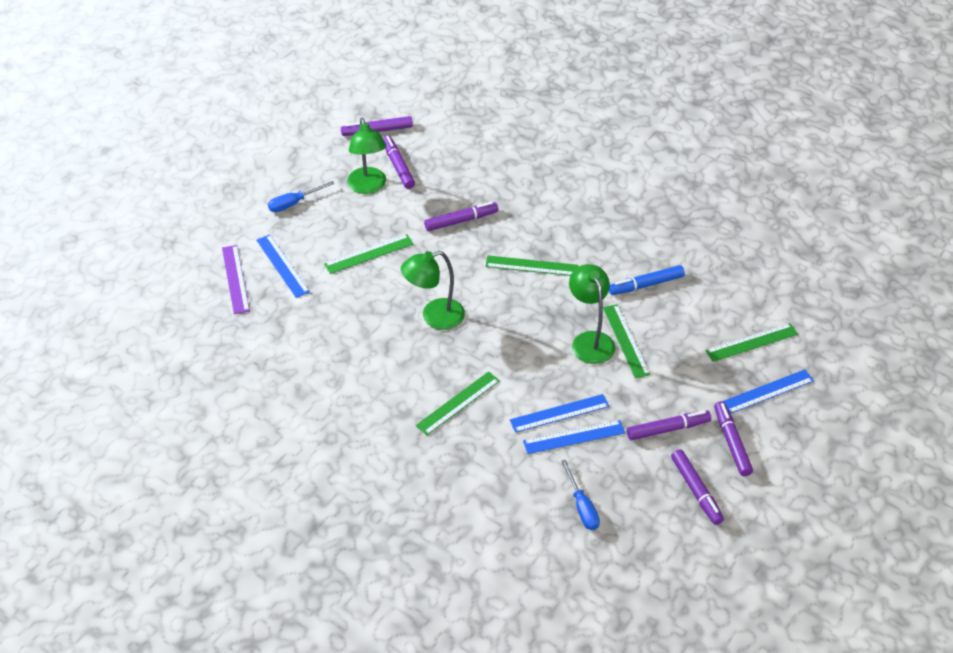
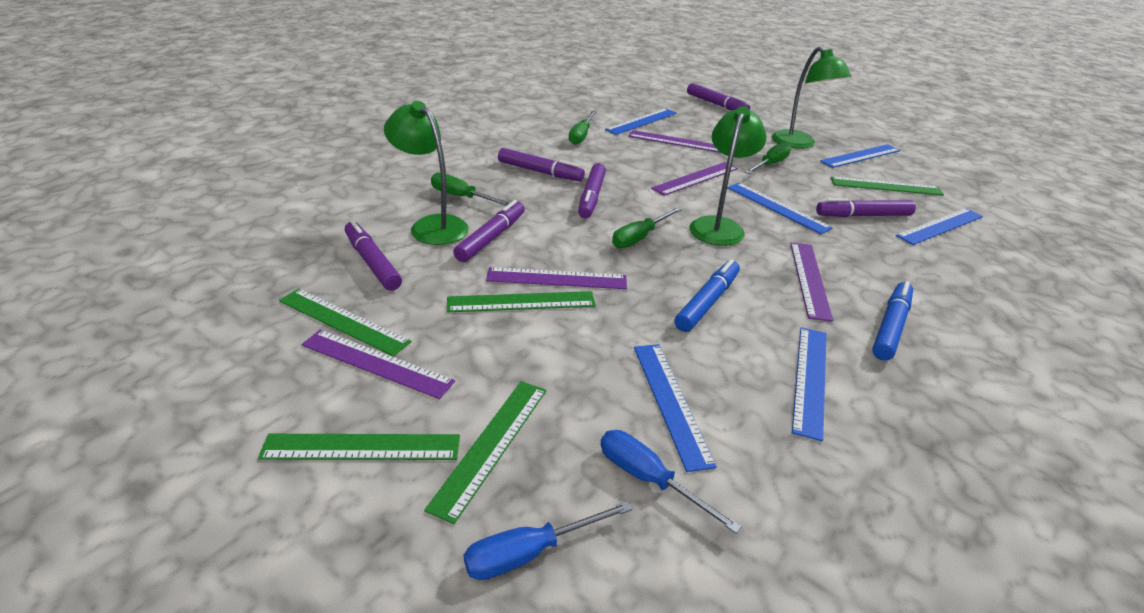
blue marker: [609,265,685,295] = 1 -> [674,259,740,332] [872,281,913,361] = 2
blue ruler: [256,234,310,298] [510,394,609,433] [523,420,625,454] [723,369,814,414] = 4 -> [605,108,677,135] [634,344,717,472] [727,183,833,234] [792,327,827,441] [820,144,900,168] [896,208,983,245] = 6
green screwdriver: none = 0 -> [431,173,510,206] [569,111,596,145] [612,207,682,248] [745,142,791,174] = 4
purple ruler: [222,245,250,314] = 1 -> [301,330,455,399] [486,267,627,289] [628,130,721,153] [651,162,738,196] [790,242,833,322] = 5

